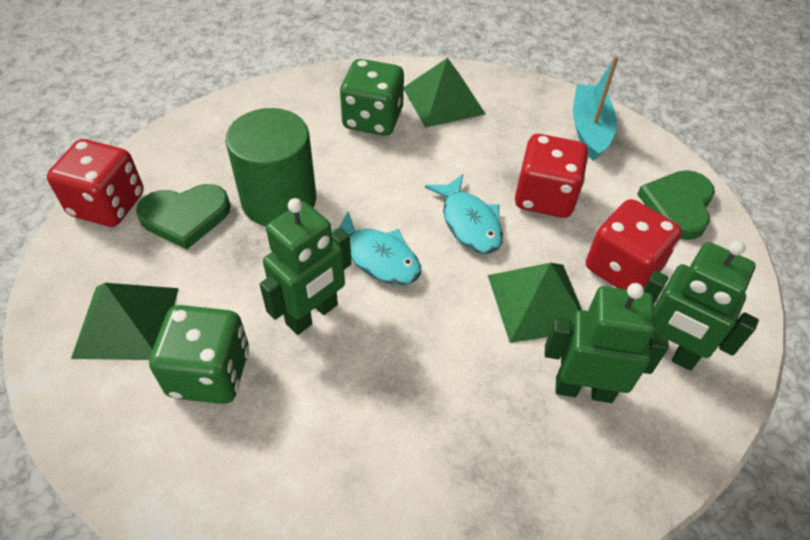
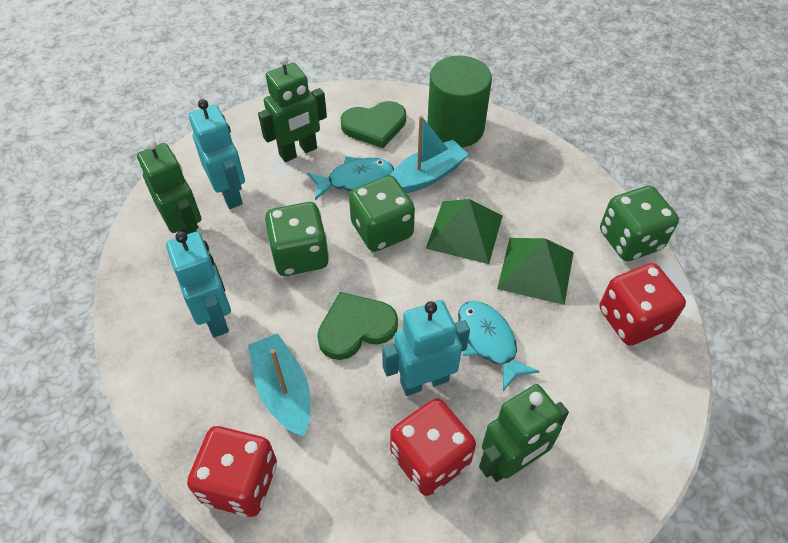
green dice: [149,305,249,404] [340,59,404,136] = 2 -> [265,202,329,276] [349,175,415,252] [600,186,679,261] = 3
green pyramid: [71,283,179,360] [404,58,485,128] [488,263,582,343] = 3 -> [426,199,503,264] [497,238,574,305] = 2
turquoise boat: [573,56,619,161] = 1 -> [248,333,310,437] [390,116,469,193] = 2
turquoise robot: none = 0 -> [166,231,231,338] [189,99,245,209] [382,300,470,396] = 3

